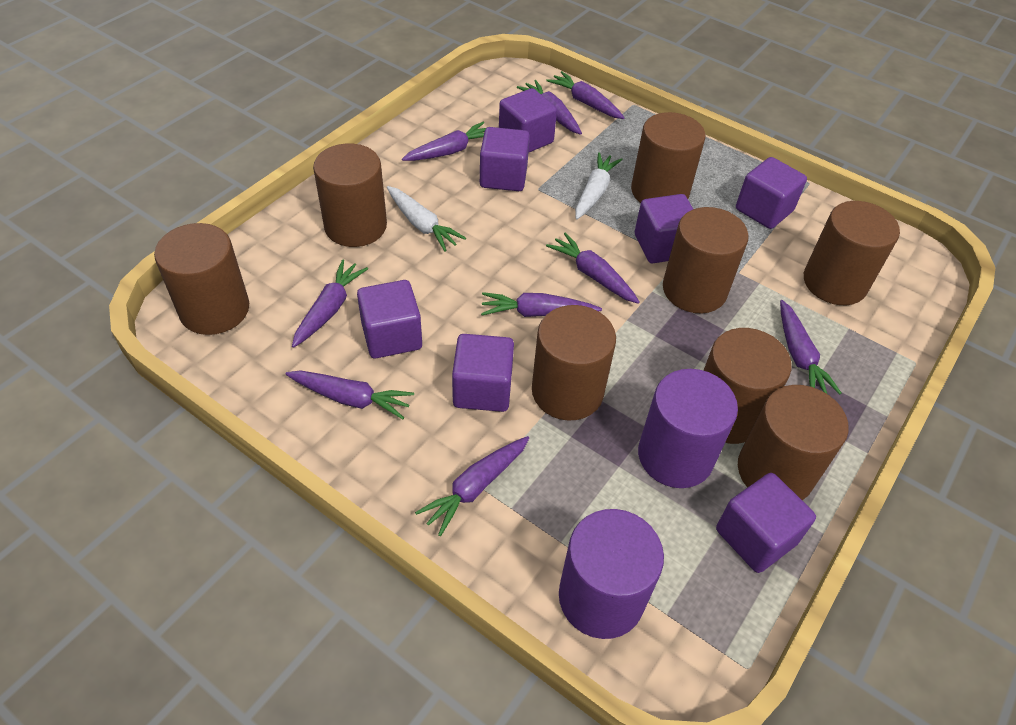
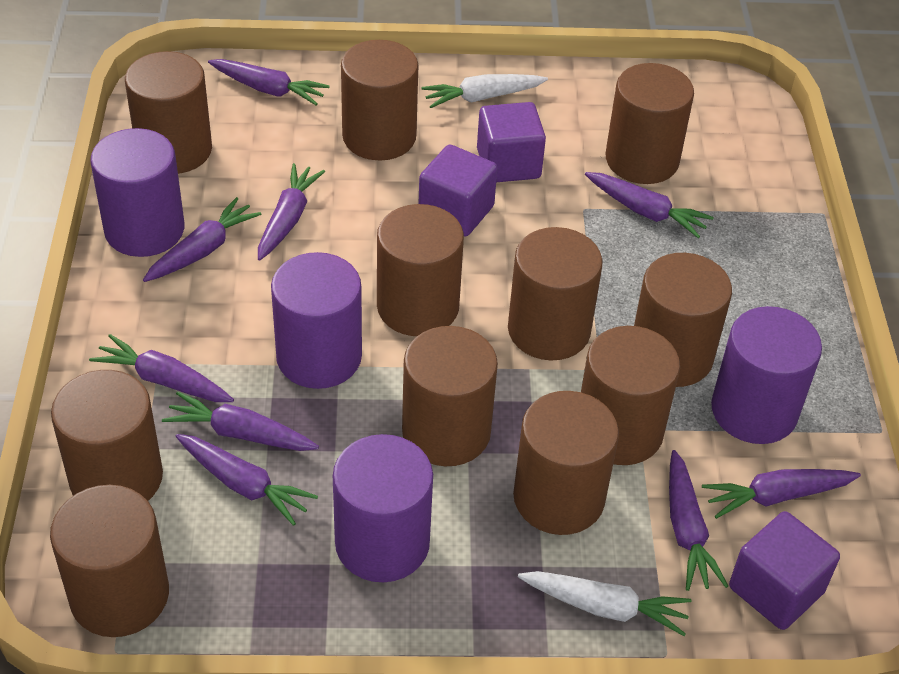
brown cylinder: [154,223,249,335] [313,143,387,247] [532,305,616,421] [631,112,705,203] [663,207,749,313] [703,328,792,444] [738,385,848,500] [804,201,900,305] = 8 -> [50,485,169,637] [51,370,163,501] [125,51,212,174] [341,40,418,161] [377,204,464,336] [402,326,498,466] [508,227,603,360] [513,391,619,535] [581,326,680,465] [606,63,694,184] [634,253,732,387] = 11
purple cube: [357,280,422,358] [452,334,514,412] [480,127,530,191] [499,88,557,153] [635,194,693,263] [716,473,816,573] [736,157,807,229] = 7 -> [418,144,497,237] [477,102,546,182] [729,511,840,630] = 3
purple cylinder: [559,509,664,639] [638,369,738,488] = 2 -> [90,128,184,257] [271,252,362,389] [333,434,433,582] [711,306,822,444] = 4

